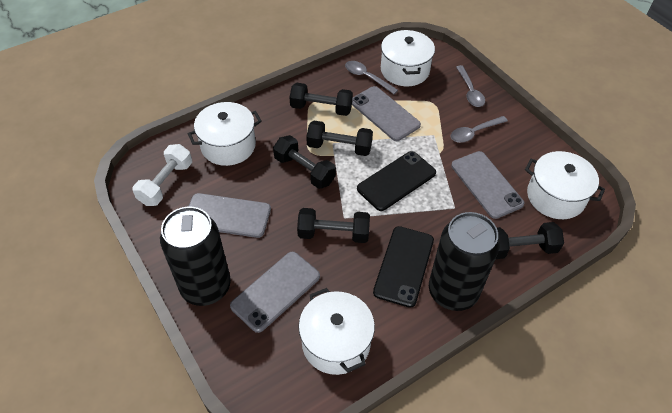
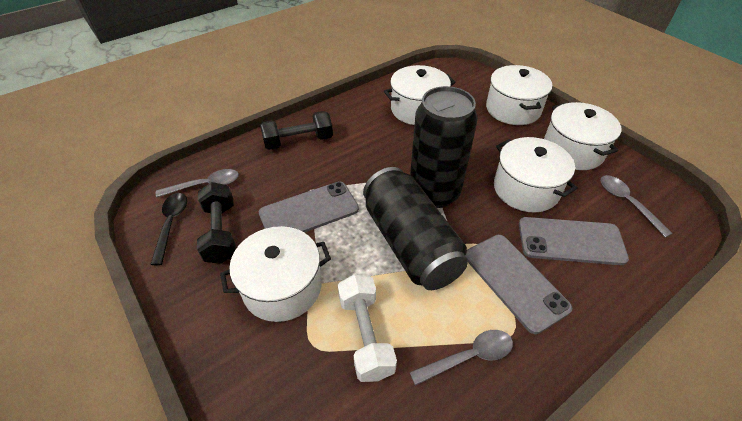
black dumbbell: [273,135,336,189] [290,83,353,116] [297,208,370,243] [306,121,373,156] [496,222,564,259] = 5 -> [197,182,236,264] [260,111,333,150] = 2
black phone: [357,151,436,211] [373,226,434,308] = 2 -> none = 0
black spoon: none = 0 -> [150,193,187,265] = 1
grey phone: [188,193,271,238] [230,252,320,333] [352,86,421,141] [451,151,524,219] = 4 -> [259,181,359,233] [465,235,572,334] [519,217,629,265] = 3
white pot: [188,102,262,166] [299,288,375,375] [381,30,435,86] [525,151,605,219] = 4 -> [220,226,331,322] [384,65,456,125] [486,65,552,125] [494,137,578,212] [544,102,621,170] = 5

